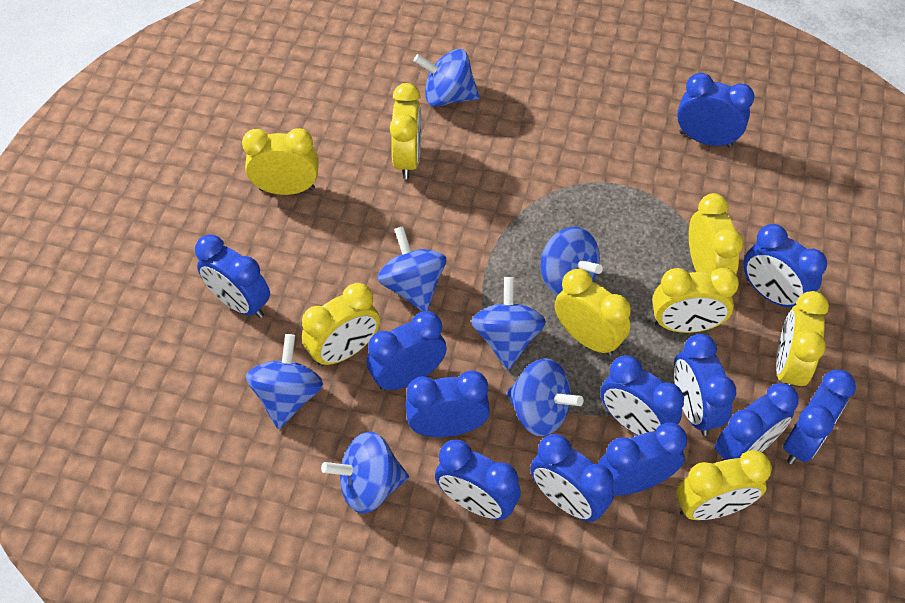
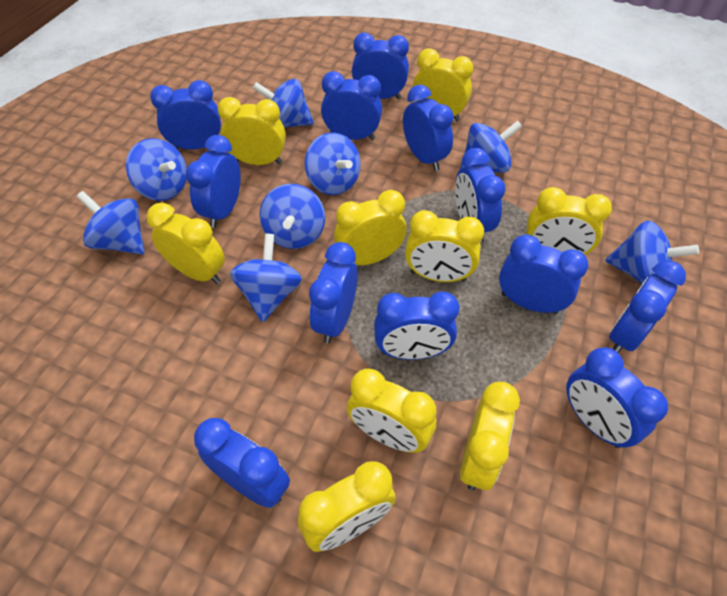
blue spinning top: [246,334,323,429] [321,431,409,514] [377,226,446,312] [413,49,480,107] [471,277,546,369] [506,358,584,436] [541,227,603,296] = 7 -> [76,191,145,255] [126,138,187,201] [230,234,302,322] [252,79,314,128] [260,184,325,249] [305,133,361,195] [460,120,522,173] [605,221,699,284] = 8
yellow clock: [242,128,318,195] [302,283,380,367] [390,83,421,179] [555,269,631,356] [652,268,739,333] [676,450,772,520] [689,193,744,274] [776,291,829,386] = 8 -> [147,203,225,284] [218,97,286,165] [298,461,396,552] [334,190,407,265] [347,369,436,453] [405,210,484,282] [413,49,473,121] [460,382,520,491] [526,187,612,255] = 9

